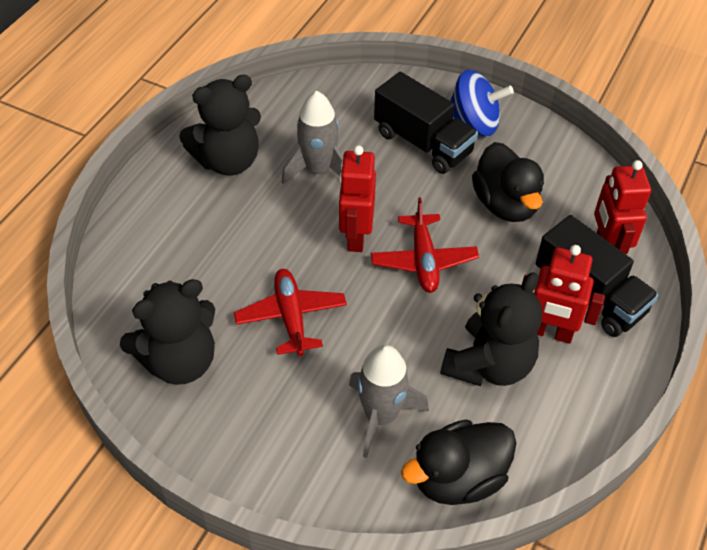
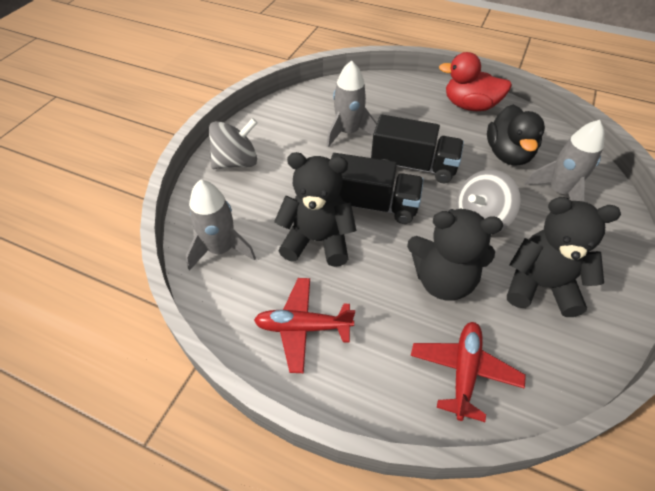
black duck: [401,420,516,505] [472,142,544,222] = 2 -> [487,105,545,166] = 1
blue spinning top: [450,70,514,136] = 1 -> none = 0
grey rocket: [282,91,343,184] [349,345,429,458] = 2 -> [186,179,256,270] [327,60,377,147] [525,120,605,202] = 3
grey spinning top: none = 0 -> [209,118,258,169] [456,169,521,232] = 2
red duck: none = 0 -> [439,52,512,111] = 1
red robot: [339,145,376,252] [522,245,605,344] [594,160,651,254] = 3 -> none = 0

